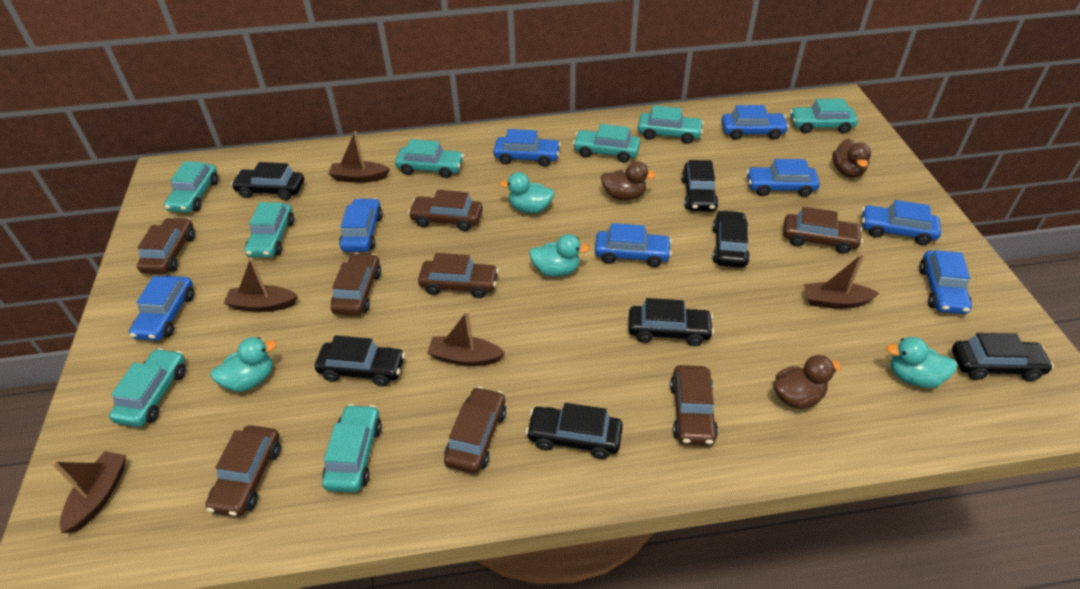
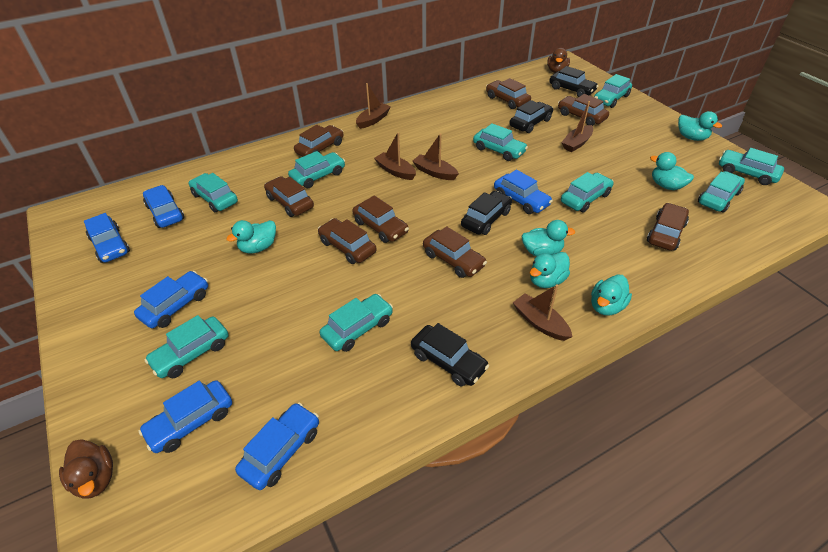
black car: [231,162,304,200] [315,335,405,386] [526,403,623,459] [628,298,714,346] [681,160,719,212] [712,210,750,268] [952,333,1054,381] = 7 -> [411,323,489,387] [461,191,512,235] [509,100,553,133] [549,66,598,97] = 4
blue car: [129,276,194,341] [339,198,383,252] [493,129,561,167] [595,223,672,267] [721,105,789,140] [746,159,820,197] [862,200,941,245] [919,250,972,314] = 8 -> [84,213,130,263] [134,271,208,328] [139,380,232,453] [143,185,184,228] [235,403,319,490] [494,170,553,214] = 6
brown duck: [601,161,656,200] [774,355,841,409] [832,139,871,178] = 3 -> [59,439,113,499] [547,48,570,73] = 2
turquoise car: [109,348,186,427] [164,161,218,213] [244,202,294,258] [322,404,382,492] [395,139,464,178] [573,124,640,163] [638,105,704,144] [790,99,858,133] = 8 -> [145,315,229,378] [189,173,238,212] [288,151,345,188] [320,294,393,352] [473,123,528,161] [561,172,614,212] [594,74,632,108] [698,171,745,213] [719,148,784,185] = 9
turquoise duck: [210,337,277,392] [500,172,555,213] [529,234,590,277] [886,337,958,388] = 4 -> [226,220,276,254] [522,220,575,256] [530,252,570,288] [591,274,632,315] [650,152,694,190] [678,111,722,141] = 6

